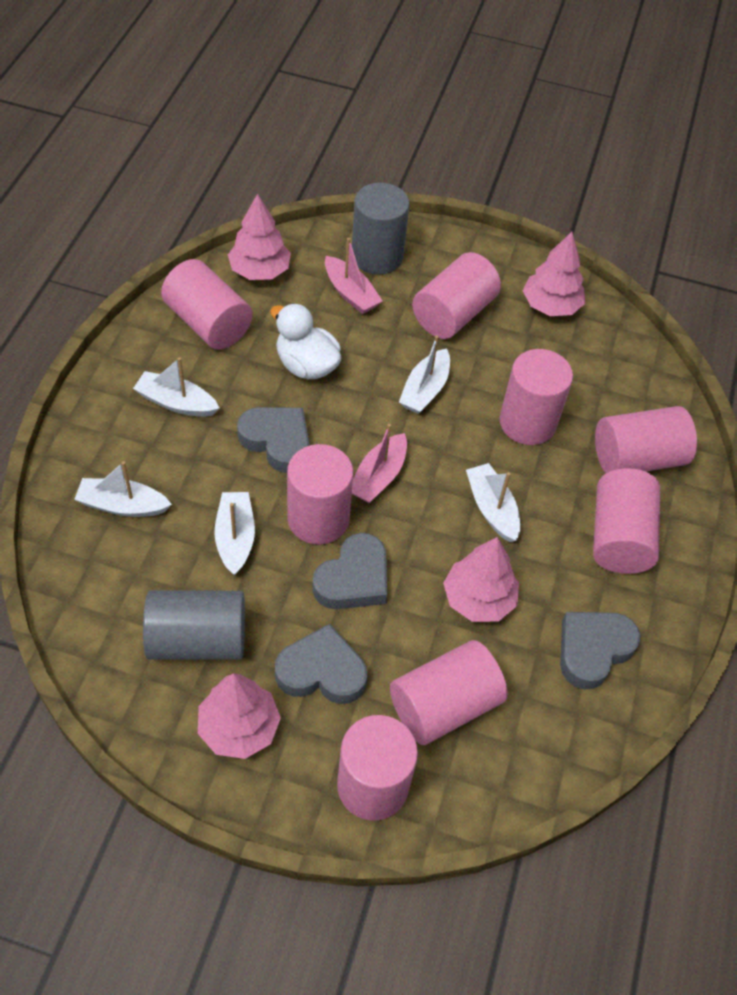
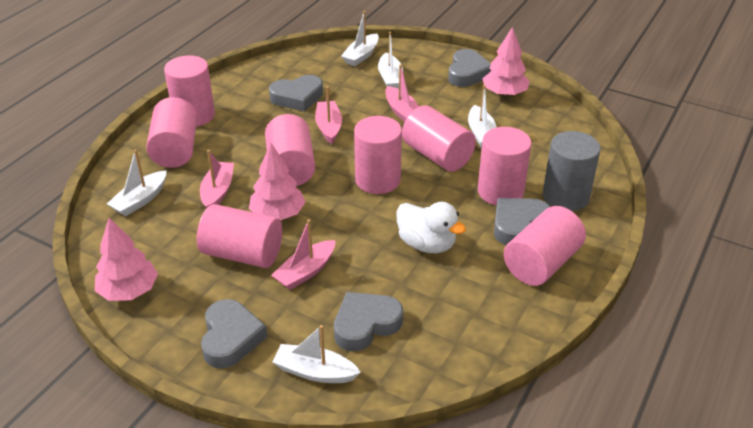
grey cylinder: [143,590,245,660] [352,183,409,274] = 2 -> [543,131,601,211] = 1
grey heart: [237,407,309,473] [275,624,367,704] [312,533,387,609] [560,612,641,690] = 4 -> [201,299,267,368] [269,75,323,112] [334,292,403,351] [448,49,492,87] [494,198,551,245] = 5
pink boat: [325,238,383,314] [352,424,407,503] = 2 -> [200,150,234,208] [271,219,335,290] [315,86,342,144] [385,64,419,122] = 4
pink tree: [198,673,281,759] [228,194,291,280] [443,537,519,622] [523,232,585,316] = 4 -> [95,218,158,301] [249,143,305,220] [482,27,530,97] = 3

